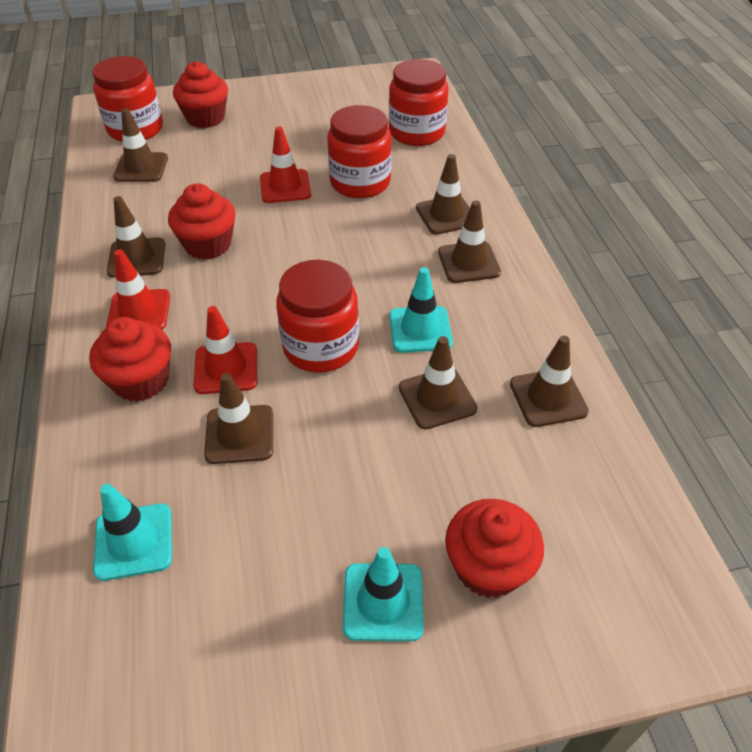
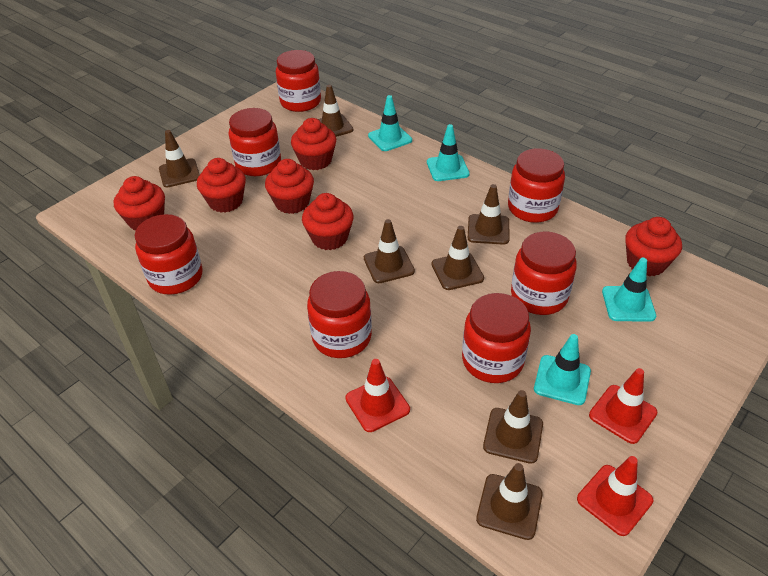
red cupcake: [89,317,171,402] [168,183,236,260] [173,61,228,128] [445,499,544,598] = 4 -> [114,176,165,230] [197,158,246,213] [265,159,314,214] [291,118,336,170] [302,193,354,250] [625,217,682,276] = 6
red jar: [92,56,163,142] [276,260,359,373] [327,105,392,198] [389,59,449,146] = 4 -> [135,214,203,295] [228,108,281,176] [276,50,321,112] [307,271,372,358] [462,293,531,383] [508,148,565,223] [511,232,577,315] = 7
turquoise traffic cone: [93,484,172,581] [343,547,424,641] [389,267,453,353] = 3 -> [368,95,412,151] [427,124,470,181] [534,334,591,405] [602,258,656,321] = 4

